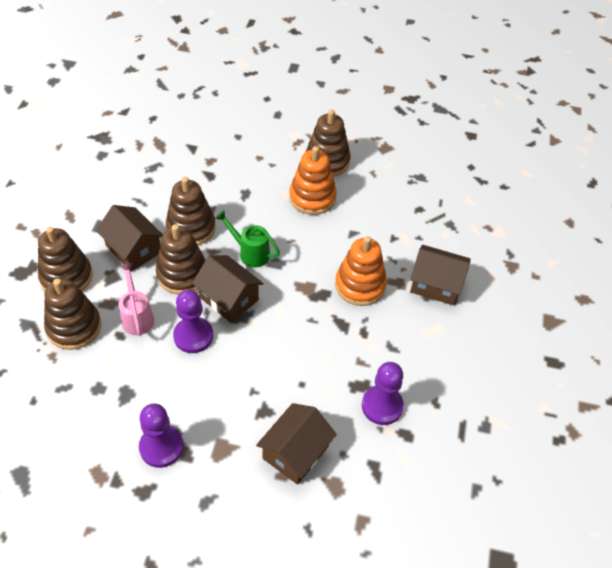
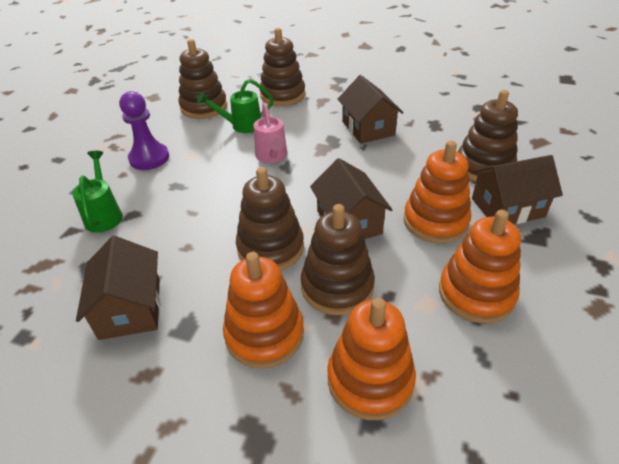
green watering can: [215,210,280,267] = 1 -> [72,151,123,233] [197,79,273,133] = 2
orange stacking toy: [289,146,337,215] [335,236,387,306] = 2 -> [223,252,304,369] [327,298,416,420] [404,141,471,243] [439,210,521,324] = 4
purple pawn: [139,403,183,468] [173,290,213,353] [362,362,404,425] = 3 -> [119,91,169,170] = 1

